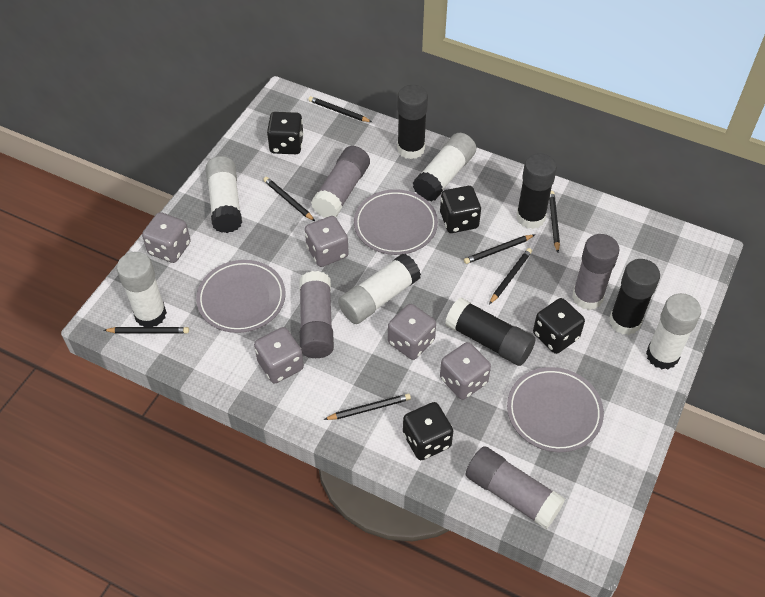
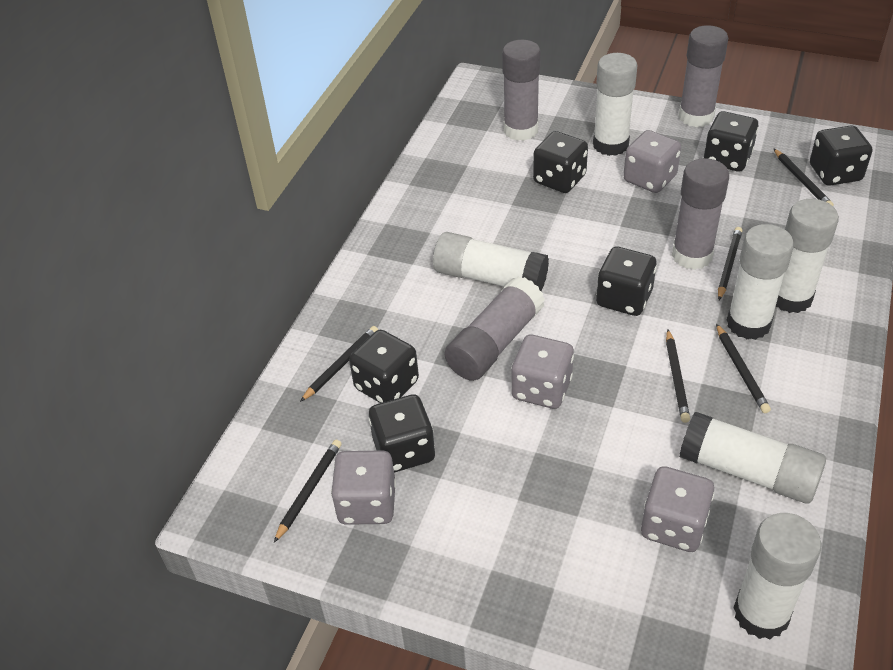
black dice: [267,112,304,154] [403,402,453,460] [440,186,481,233] [533,298,585,354] = 4 -> [349,330,419,403] [369,394,435,473] [533,131,588,193] [596,247,657,316] [704,111,758,171] [810,125,872,186] = 6
black glue stick: [397,85,428,159] [445,298,536,366] [516,153,557,229] [609,259,660,335] = 4 -> none = 0
black pencil: [104,327,189,334] [263,177,315,221] [308,96,372,122] [324,394,411,420] [464,235,535,264] [489,248,532,304] [549,191,560,253] = 7 -> [274,440,342,543] [300,326,378,402] [666,330,690,423] [716,324,771,413] [718,227,742,300] [773,148,834,206] = 6
grey dice: [142,212,191,263] [254,327,304,383] [305,216,349,267] [388,304,436,360] [440,342,491,400] = 5 -> [331,450,396,525] [511,335,574,409] [623,130,681,193] [641,466,714,552] = 4
grey plate: [196,260,286,333] [354,189,438,255] [507,367,604,452] = 3 -> none = 0
white glue stick: [117,252,167,327] [206,156,242,233] [338,254,421,324] [413,133,476,202] [646,293,701,369] = 5 -> [433,232,549,291] [593,53,638,156] [680,412,826,503] [726,224,794,340] [733,513,822,639] [776,199,839,313] = 6

